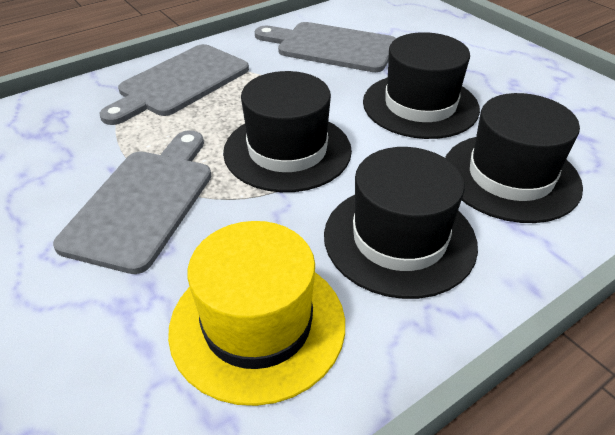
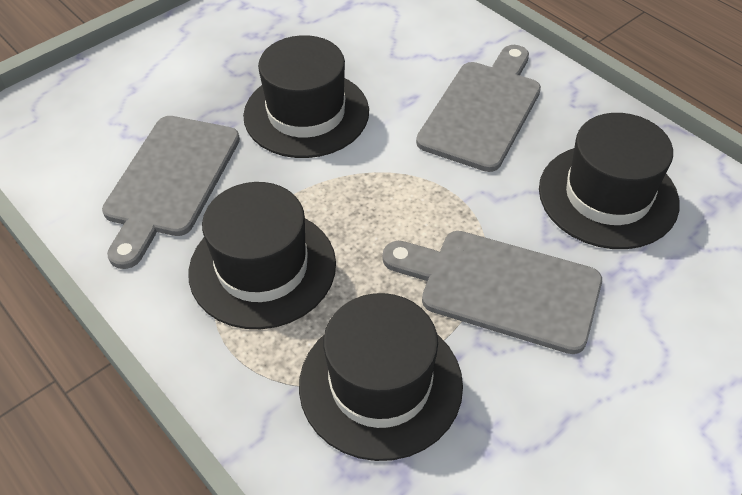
yellow hat: [168,221,345,406] = 1 -> none = 0

